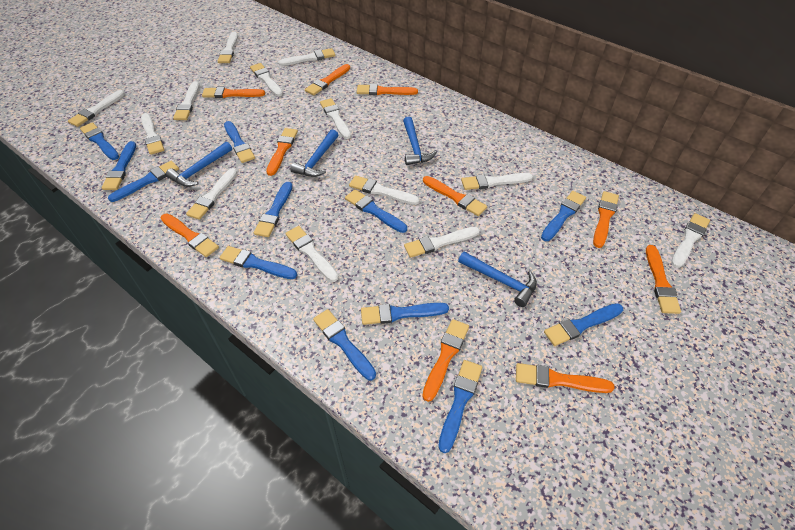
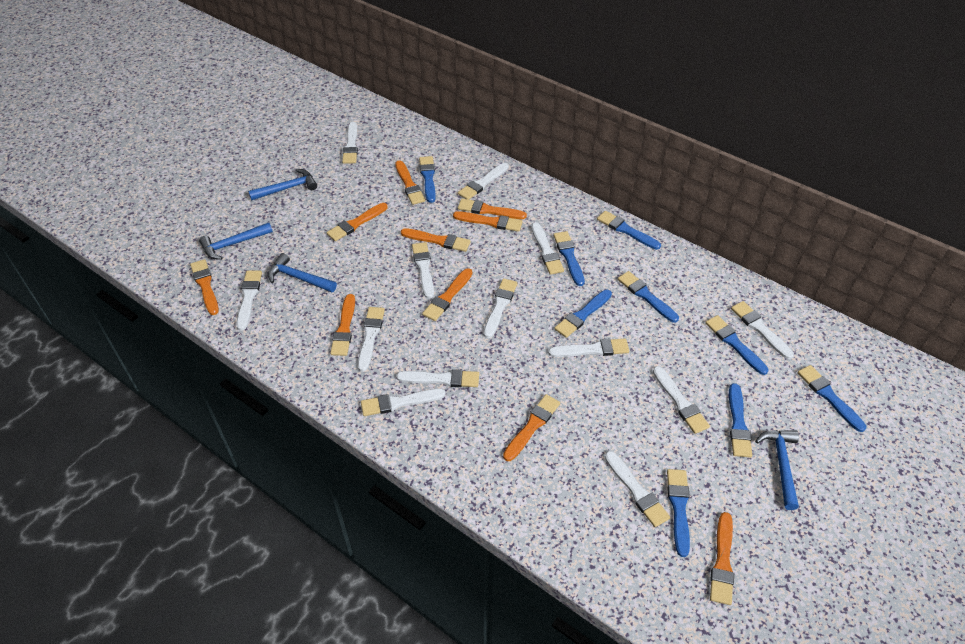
blue brush: [80,122,119,160] [102,141,136,190] [108,161,179,202] [220,246,297,279] [224,121,255,163] [254,182,292,237] [313,309,376,380] [345,189,407,233] [361,303,449,325] [438,360,482,453] [541,191,586,241] [544,303,623,346] = 12 -> [419,156,436,203] [553,231,585,286] [554,290,612,338] [597,211,661,250] [618,271,679,323] [667,469,690,557] [705,315,769,375] [729,383,752,458] [798,365,866,432] = 9

